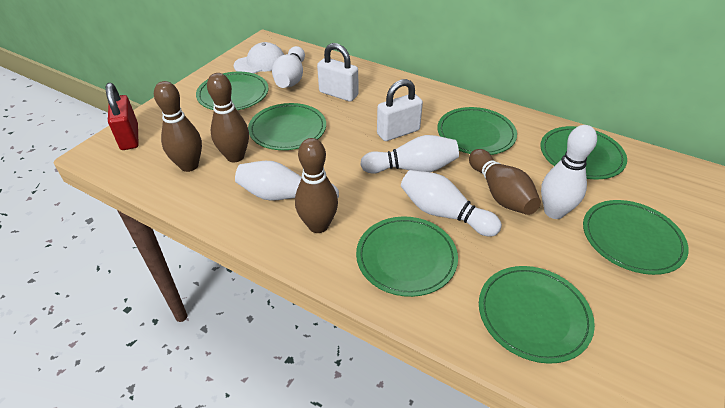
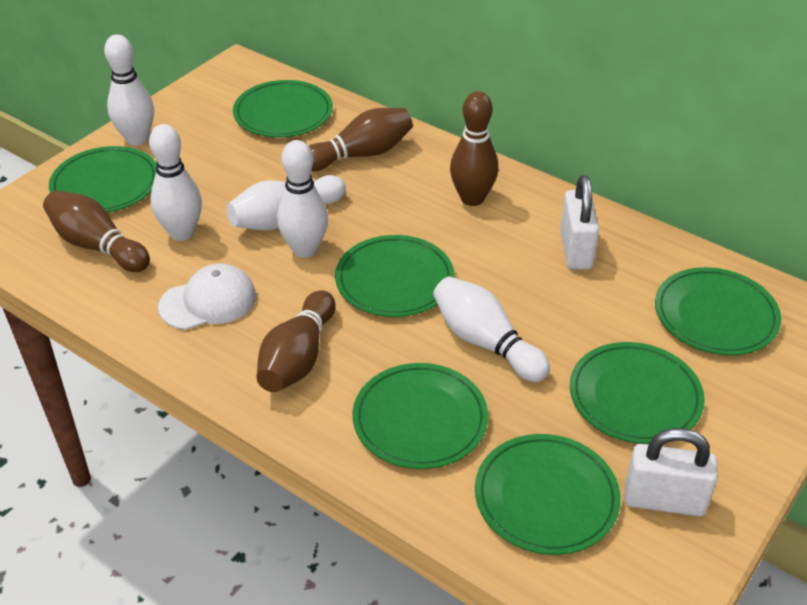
red padlock: [106,83,139,150] = 1 -> none = 0

